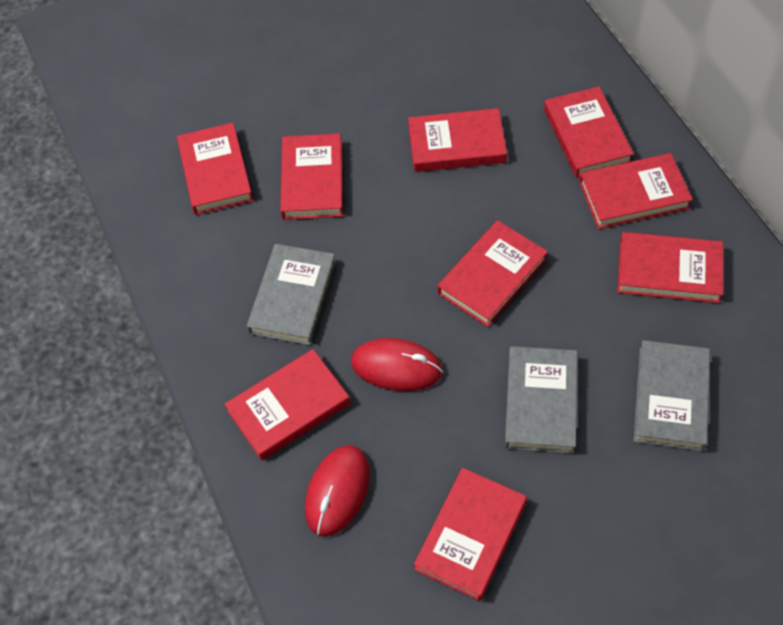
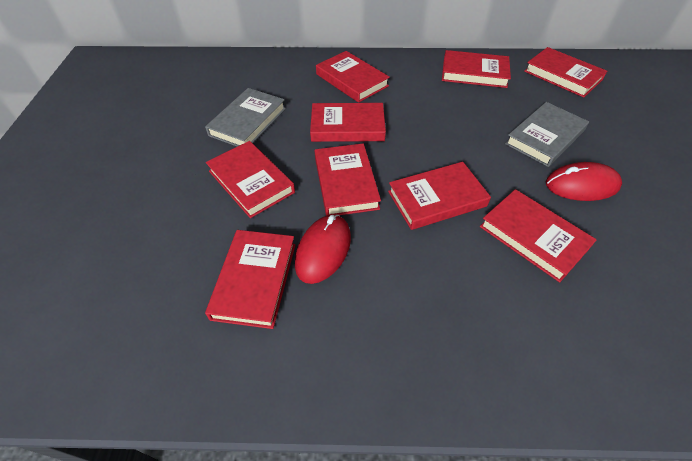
grey book: [247,244,336,346] [505,346,577,454] [633,340,710,451] = 3 -> [205,88,286,146] [505,102,589,167] = 2

